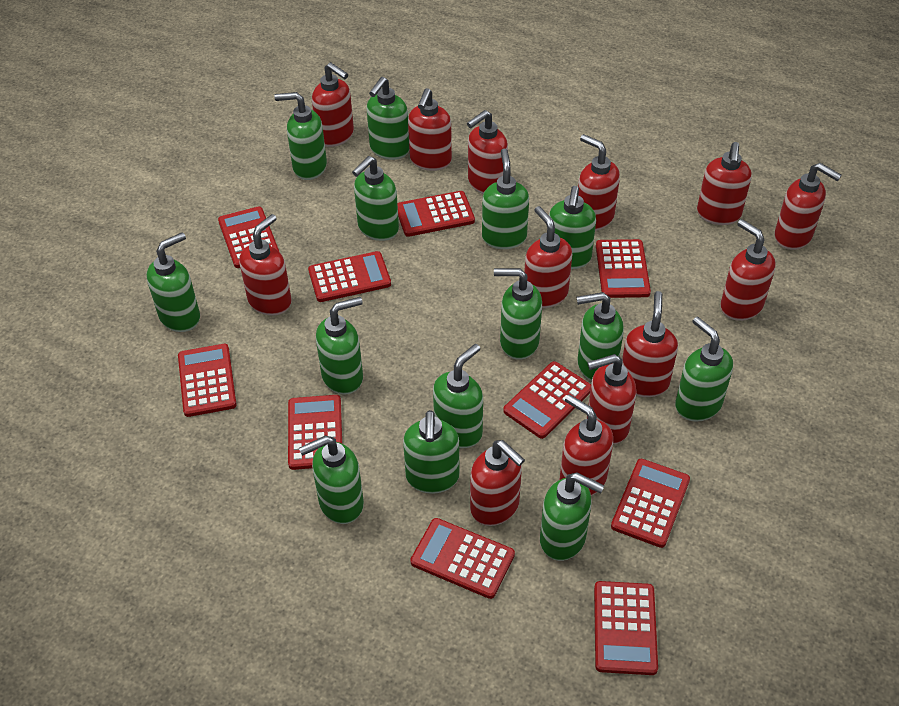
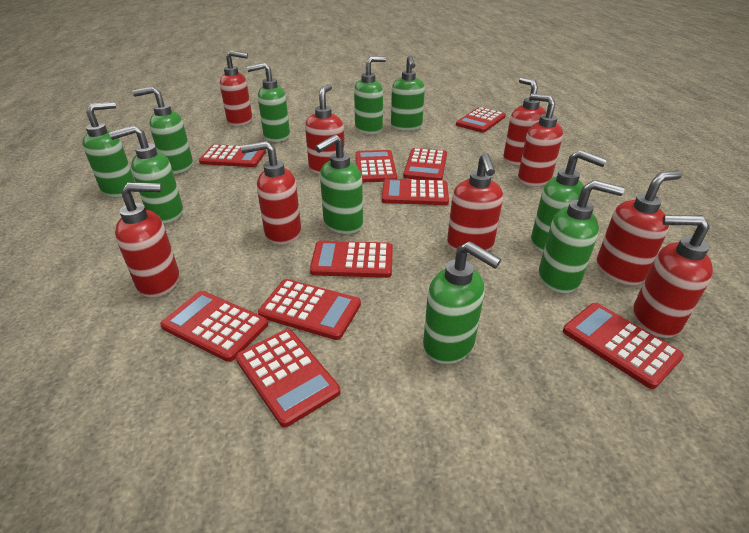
green soap dispenser: [147,232,200,332] [274,92,327,180] [299,435,364,524] [316,297,363,395] [352,156,399,241] [366,77,409,160] [403,410,460,494] [433,344,483,448] [482,149,529,249] [494,268,542,360] [540,472,605,561] [549,186,596,269] [576,292,624,381] [675,317,733,422] = 14 -> [82,102,135,197] [109,125,183,224] [132,86,193,174] [247,62,290,142] [315,135,363,234] [354,56,386,134] [391,56,425,131] [423,241,501,364] [531,150,607,252] [539,180,624,293] = 10
red soap dispenser: [239,214,292,316] [312,62,354,147] [408,88,452,171] [467,110,508,194] [470,440,525,526] [524,206,572,308] [560,394,613,496] [578,134,620,231] [587,354,636,444] [622,291,678,397] [697,142,752,225] [720,219,776,321] [775,163,842,250] = 13 -> [115,182,179,297] [220,51,252,126] [241,141,301,245] [305,84,345,174] [447,153,503,254] [503,77,546,165] [518,93,563,186] [597,171,682,285] [633,215,713,338] = 9

